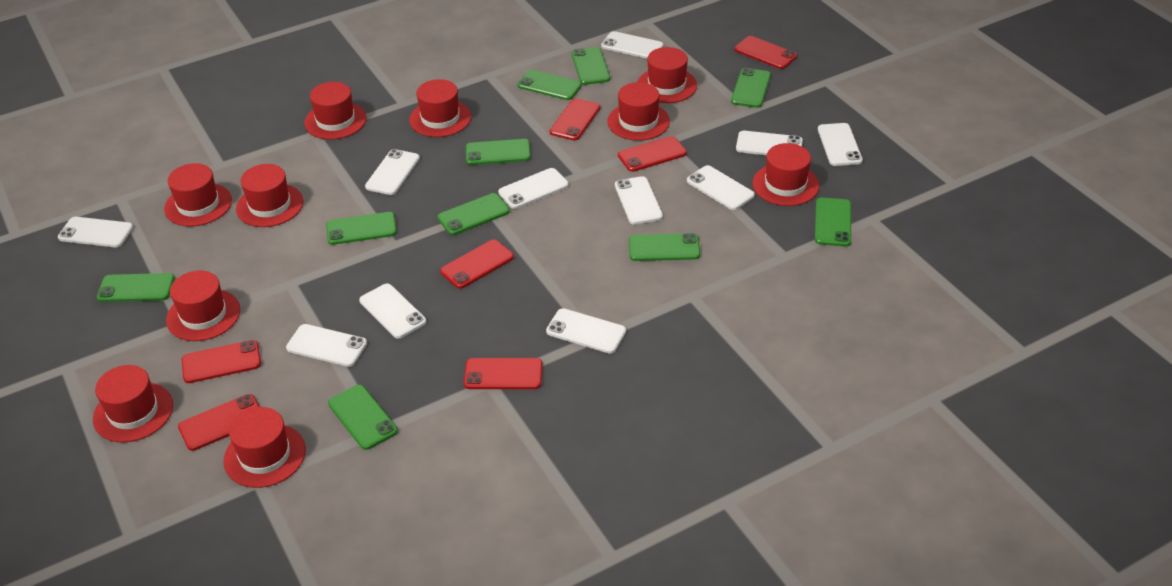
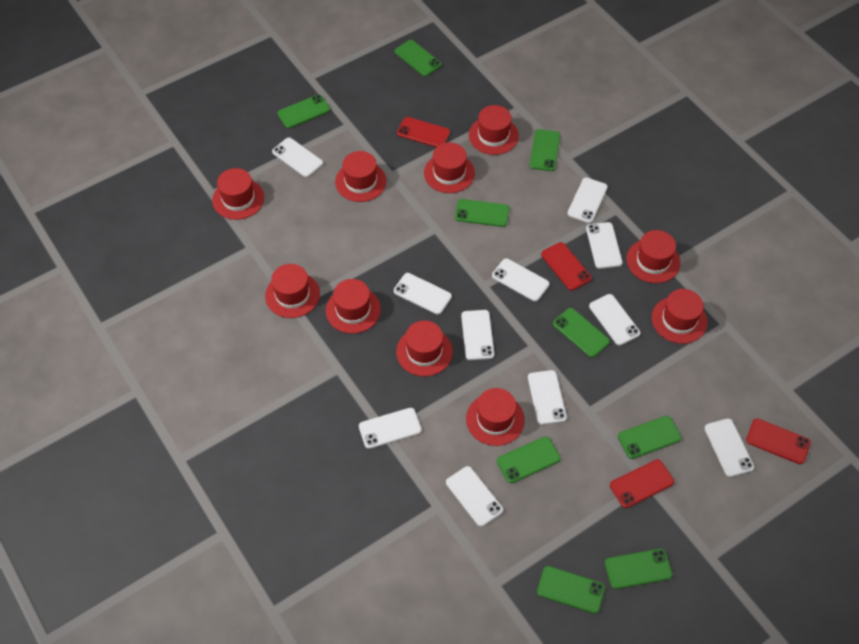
green phone: [97,273,175,302] [326,212,397,245] [328,385,398,450] [437,193,510,235] [466,139,531,165] [517,70,582,100] [572,47,610,85] [629,233,700,261] [731,68,771,108] [815,198,851,247] = 10 -> [278,95,330,128] [395,40,442,76] [455,199,510,227] [497,436,561,483] [530,129,560,171] [537,566,605,614] [553,308,610,358] [605,549,673,589] [618,416,682,459] = 9
red phone: [178,394,260,451] [182,340,261,383] [440,239,514,289] [464,358,543,389] [550,98,601,141] [618,136,687,172] [735,36,797,69] = 7 -> [397,117,450,147] [541,242,592,291] [610,459,674,508] [746,418,811,464] = 4

